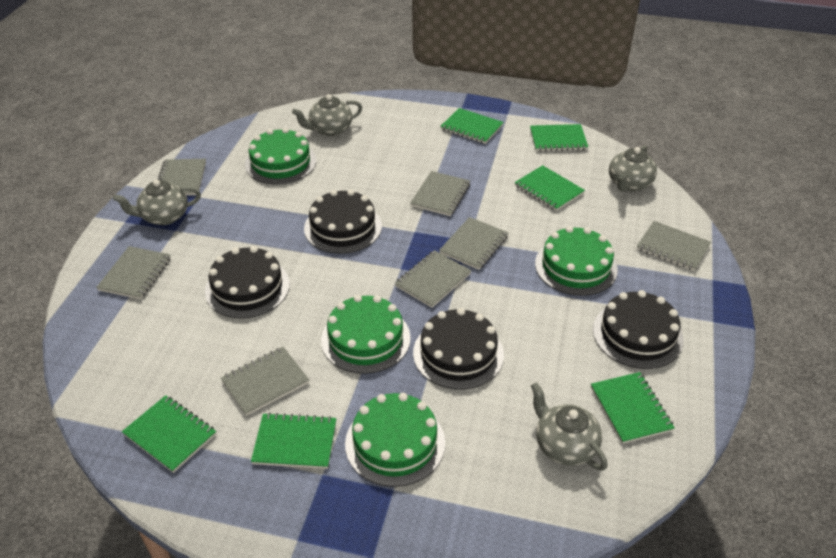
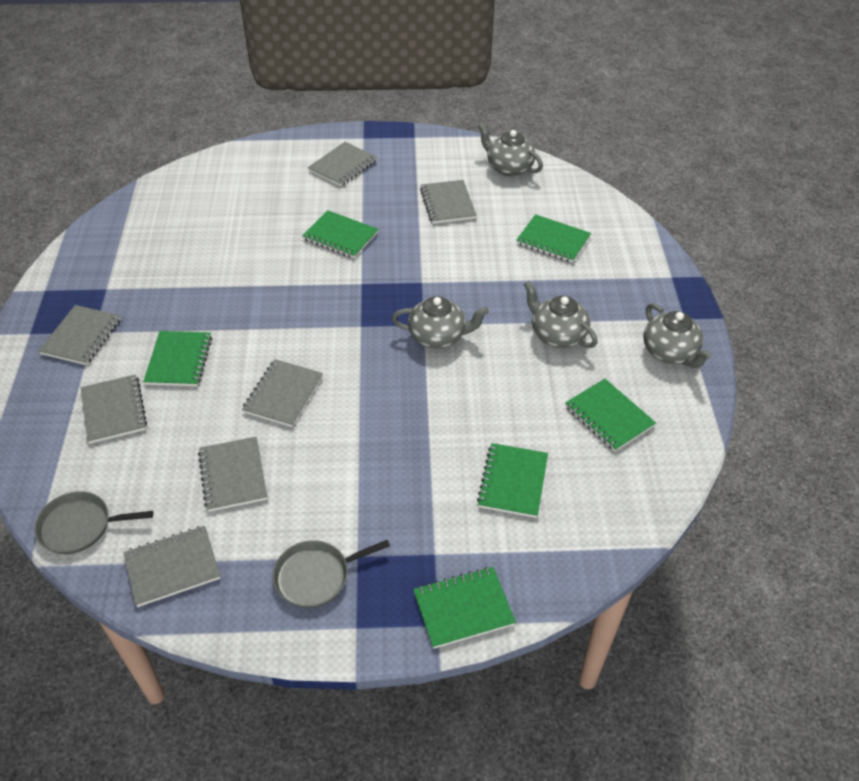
black cake: [205,246,290,318] [304,189,382,254] [413,308,504,390] [593,290,684,369] = 4 -> none = 0
green cake: [245,128,316,185] [321,295,411,374] [345,393,445,487] [535,226,618,296] = 4 -> none = 0
grey pan: none = 0 -> [34,491,153,554] [273,540,390,608] = 2

